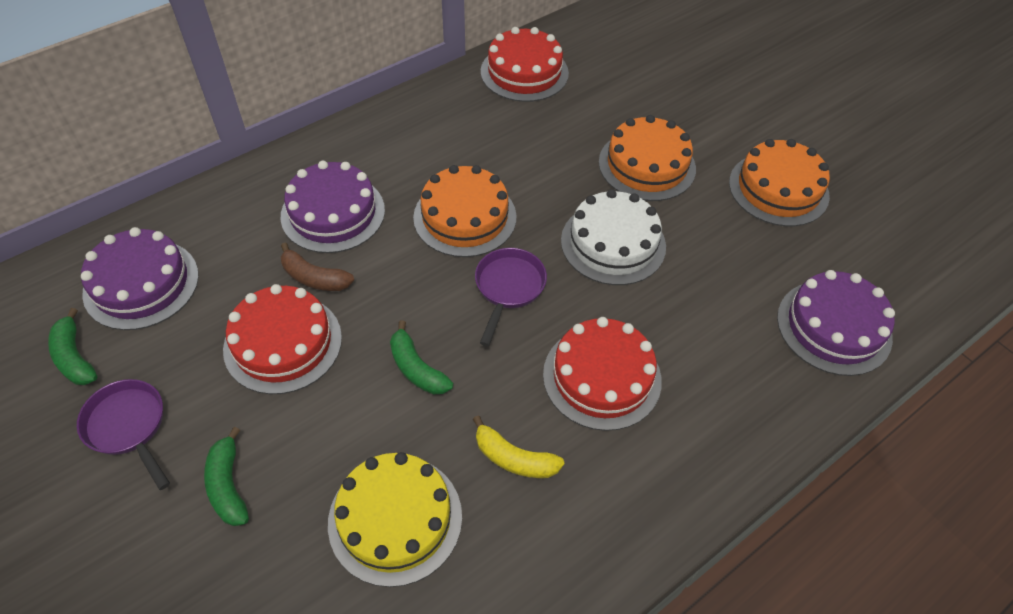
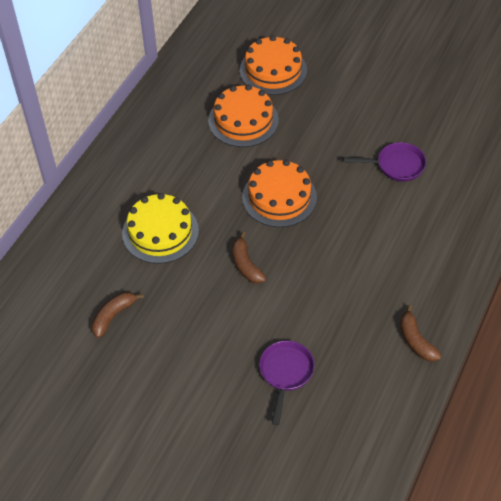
brown banana: [281,243,354,291] = 1 -> [92,292,144,338] [232,232,266,284] [400,305,441,362] = 3
green banana: [48,308,97,385] [204,427,249,526] [390,320,453,394] = 3 -> none = 0
purple cake: [81,227,199,330] [281,161,385,253] [777,270,895,376] = 3 -> none = 0
red cake: [223,284,342,394] [481,27,569,102] [543,317,662,431] = 3 -> none = 0
white cake: [561,189,666,285] = 1 -> none = 0
yellow banana: [473,416,564,478] = 1 -> none = 0

